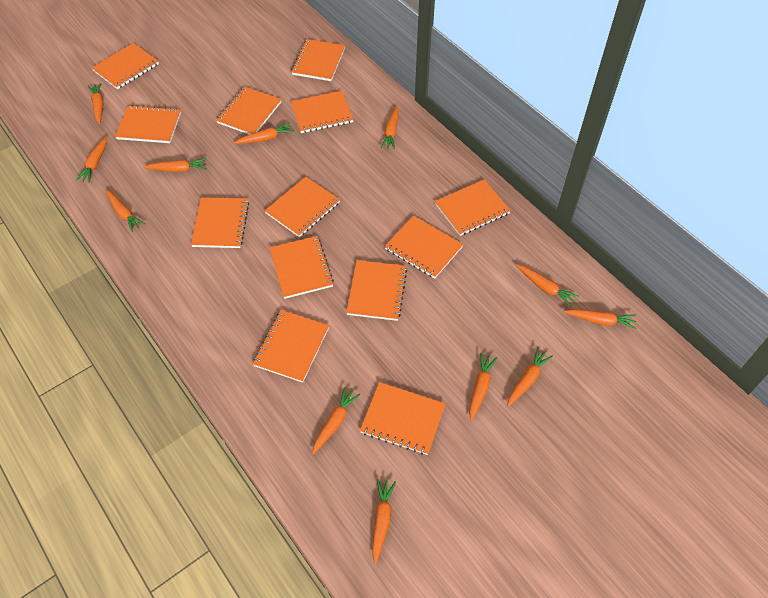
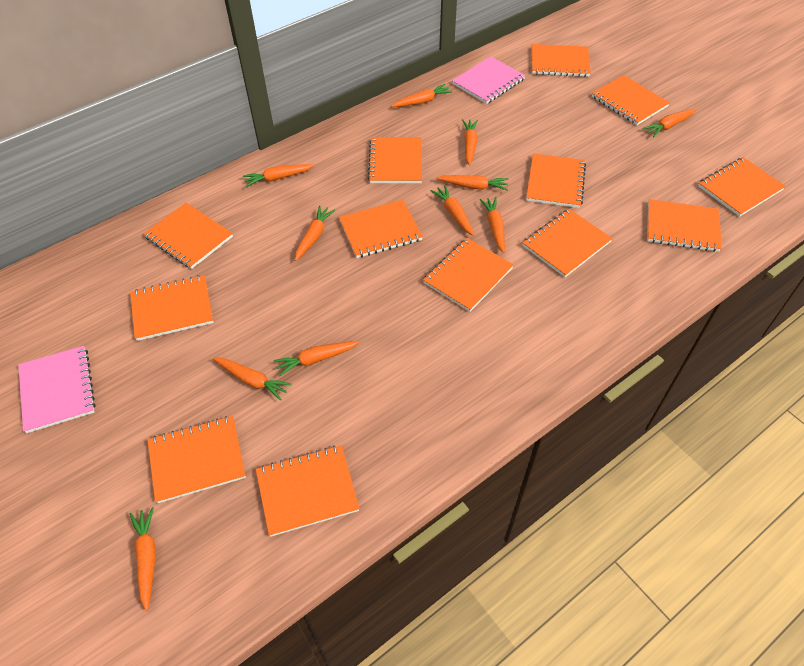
orange carrot: [76,136,107,183] [88,83,104,124] [105,190,145,232] [144,158,207,172] [234,122,294,144] [312,387,360,454] [372,479,396,564] [381,106,399,149] [469,353,497,421] [507,348,553,407] [516,265,579,307] [564,309,636,329] = 12 -> [130,507,156,611] [213,357,292,401] [243,164,314,187] [274,341,359,377] [295,206,335,261] [391,84,452,107] [430,185,474,236] [436,175,508,190] [462,119,478,165] [479,197,505,253] [642,109,697,137] = 11
pink notebook: none = 0 -> [18,346,96,433] [452,56,525,104] = 2

